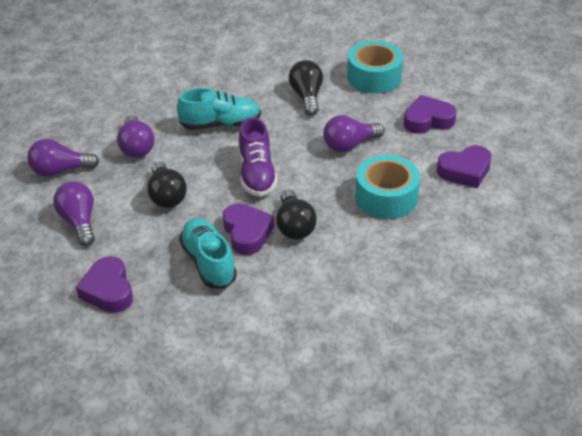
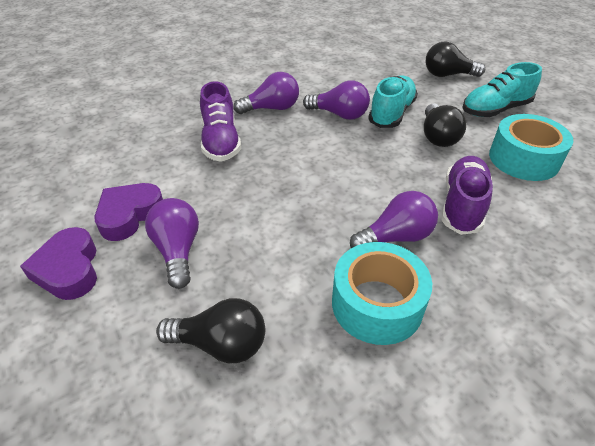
purple heart: [76,256,133,313] [223,203,274,255] [403,95,457,134] [437,145,492,188] = 4 -> [20,227,97,300] [94,183,163,241] = 2
purple shoe: [239,117,278,197] = 1 -> [200,81,241,162] [441,156,493,235] = 2

